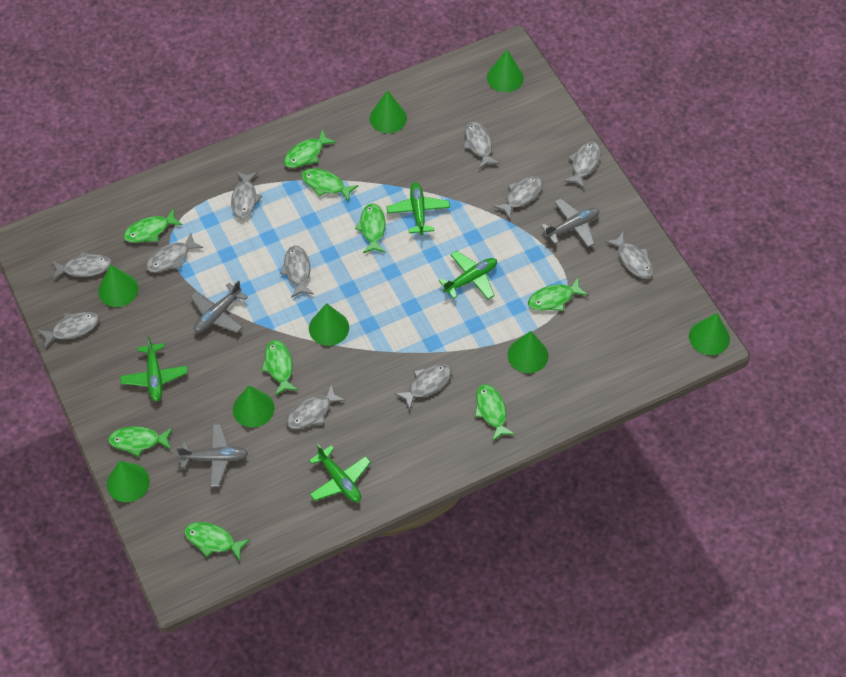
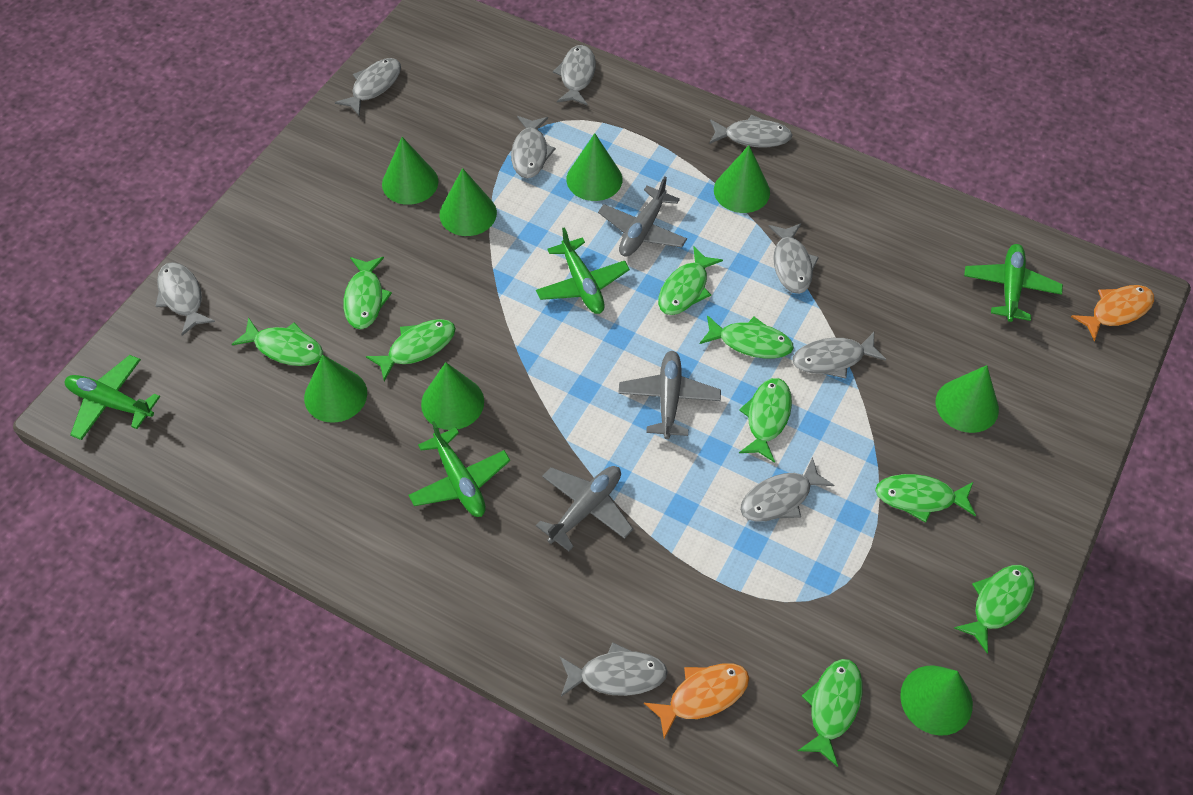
grey fish: [38,312,99,349] [52,251,112,280] [146,233,203,272] [231,171,262,219] [280,246,313,298] [286,384,346,429] [394,364,452,410] [463,122,499,169] [493,176,543,219] [564,141,601,189] [605,232,653,279] = 11 -> [156,262,215,336] [335,58,401,115] [511,116,556,178] [553,45,596,105] [560,642,668,696] [709,115,792,147] [740,457,834,522] [768,223,819,294] [793,332,886,379] = 9
orange fish: none = 0 -> [644,663,749,739] [1071,285,1154,341] = 2

